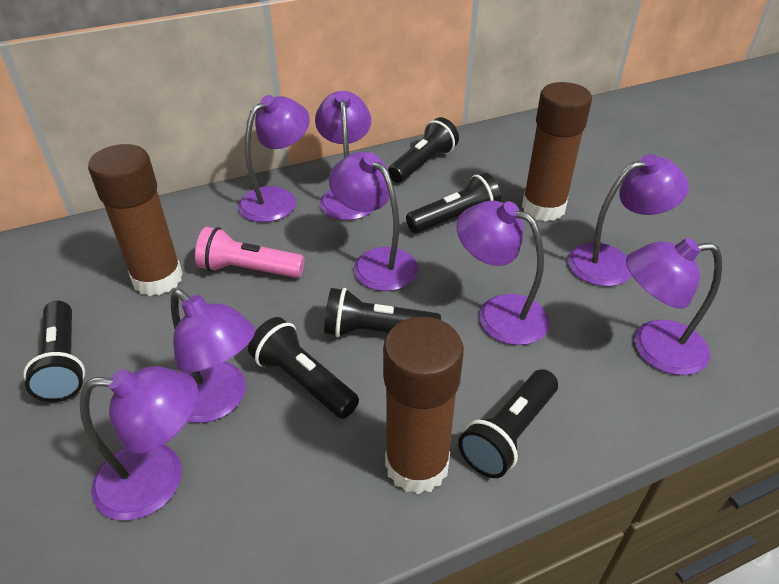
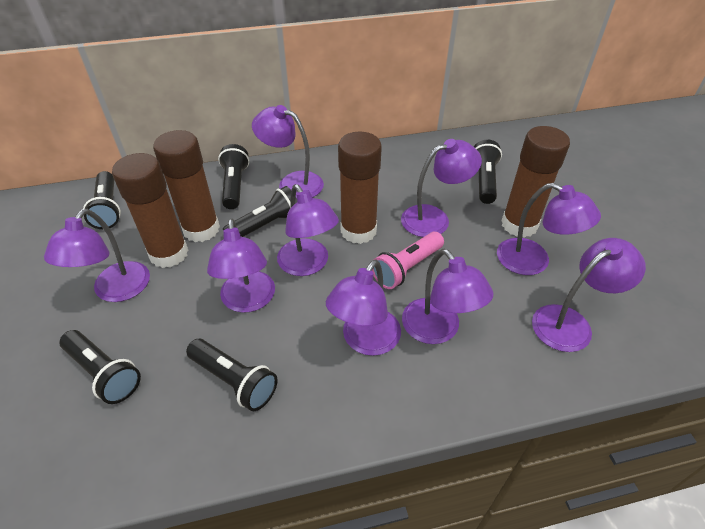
brown glue stick: [88,144,183,296] [383,317,464,494] [522,82,592,221] = 3 -> [112,153,188,268] [153,130,220,242] [338,132,382,244] [502,126,570,238] = 4
purple lamp: [80,366,198,521] [171,289,255,423] [238,95,310,222] [315,91,373,220] [329,152,418,291] [457,200,550,345] [567,154,689,287] [626,238,722,375] = 8 -> [44,209,150,302] [207,218,275,313] [252,105,324,198] [277,184,339,276] [326,260,401,356] [401,139,482,237] [402,249,494,344] [497,183,601,275] [532,238,646,352] = 9

